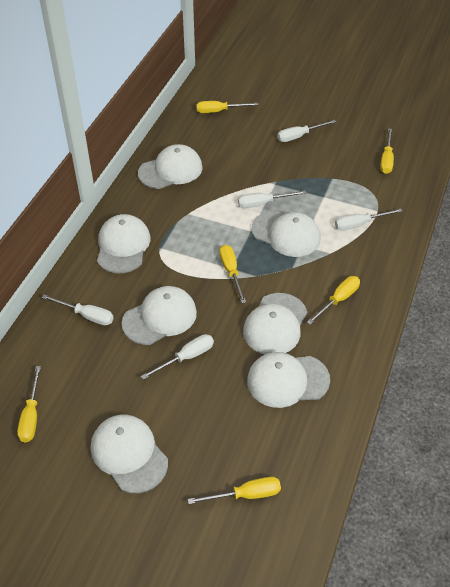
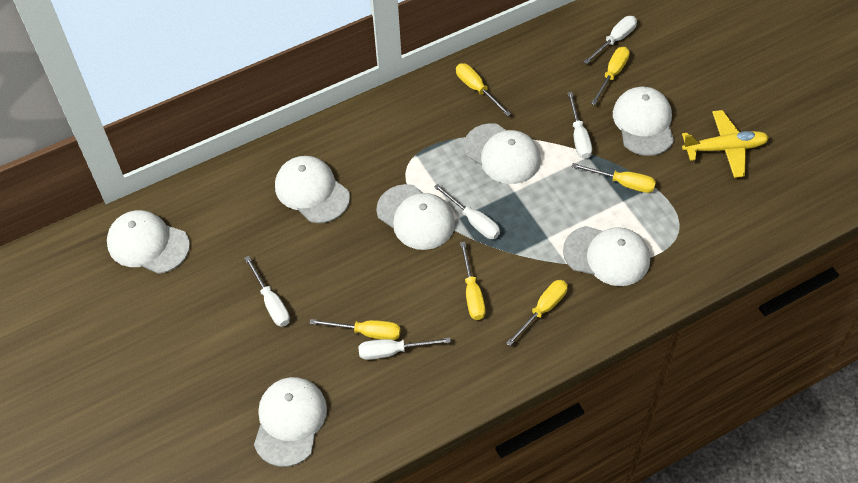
yellow plane: none = 0 -> [682,110,769,178] = 1

